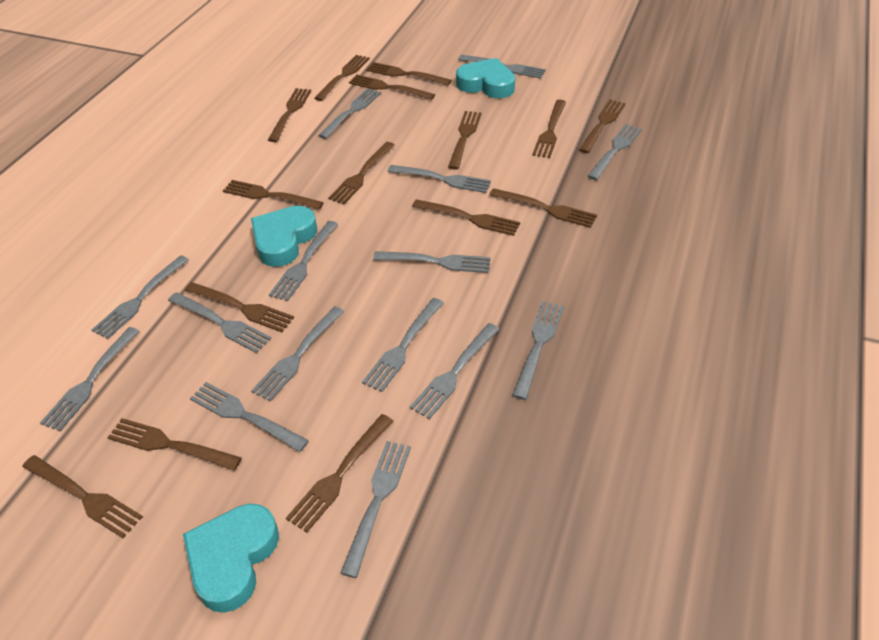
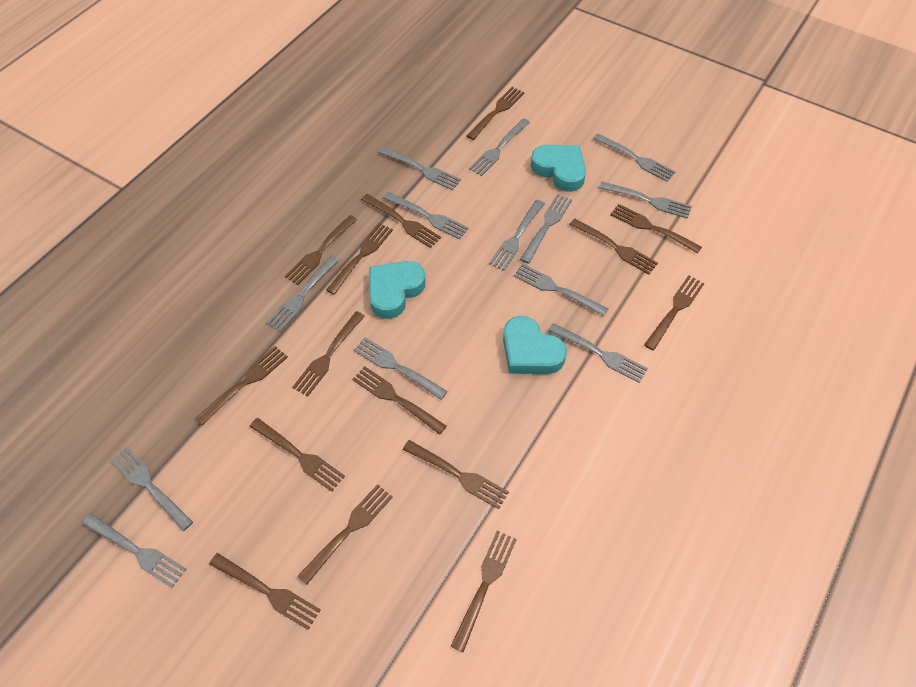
grey fork: [40,327,139,431] [92,255,189,339] [168,292,271,353] [190,382,309,452] [251,306,345,401] [269,221,338,301] [318,88,381,139] [341,441,411,578] [362,298,444,392] [373,251,491,273] [387,165,491,193] [410,323,499,419] [458,55,546,79] [512,301,564,400] [587,124,642,180] = 15 -> [82,514,186,588] [110,446,193,531] [266,255,339,332] [353,337,448,400] [379,146,461,191] [383,192,469,240] [469,118,530,176] [489,200,545,271] [514,264,608,317] [520,194,572,264] [548,323,648,383] [593,133,676,182] [599,182,692,219] = 13

